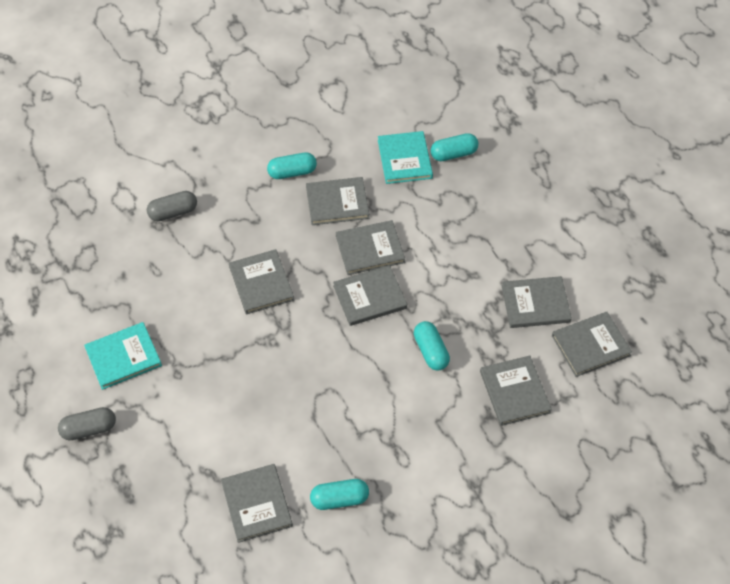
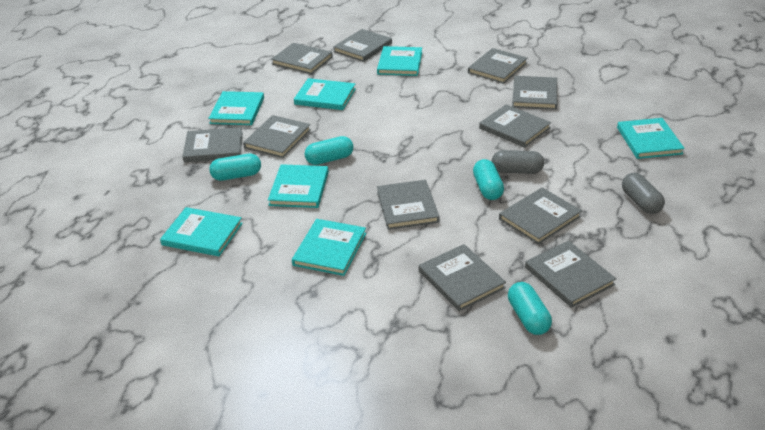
grey book: [221,464,293,543] [229,249,294,314] [306,177,369,225] [333,265,407,326] [336,220,405,275] [480,356,552,426] [502,276,572,328] [552,312,632,377] = 8 -> [182,127,243,162] [243,115,311,158] [271,43,333,74] [333,29,392,62] [377,180,440,230] [419,244,506,311] [468,48,528,84] [479,104,551,148] [499,187,582,245] [512,76,557,110] [525,241,616,308] = 11
turquoise book: [84,322,162,390] [378,131,433,184] = 2 -> [160,207,243,256] [208,91,264,125] [268,164,329,208] [292,219,366,276] [294,78,356,110] [377,46,422,76] [617,118,685,159] = 7

